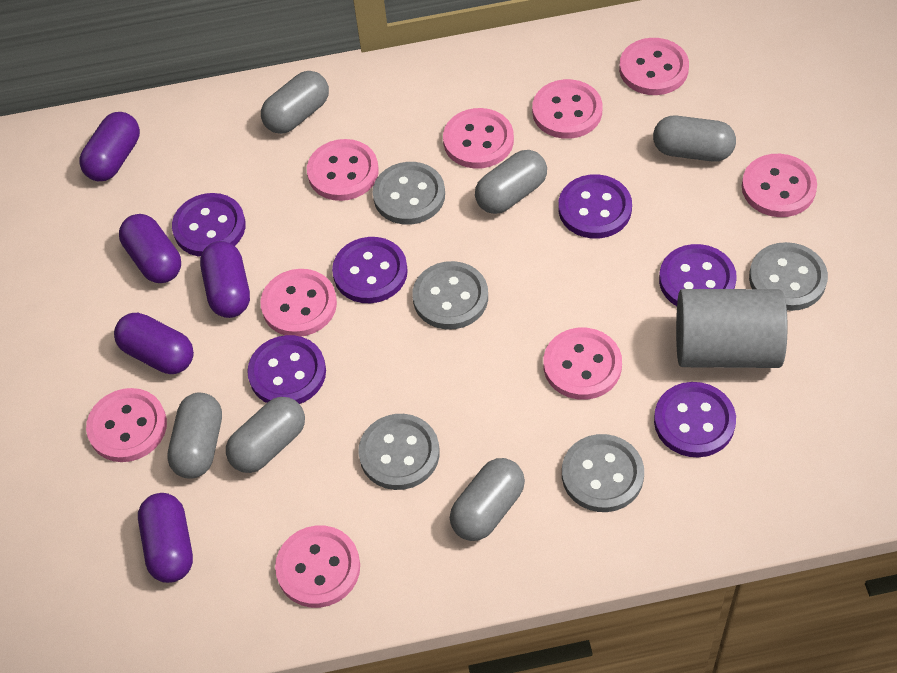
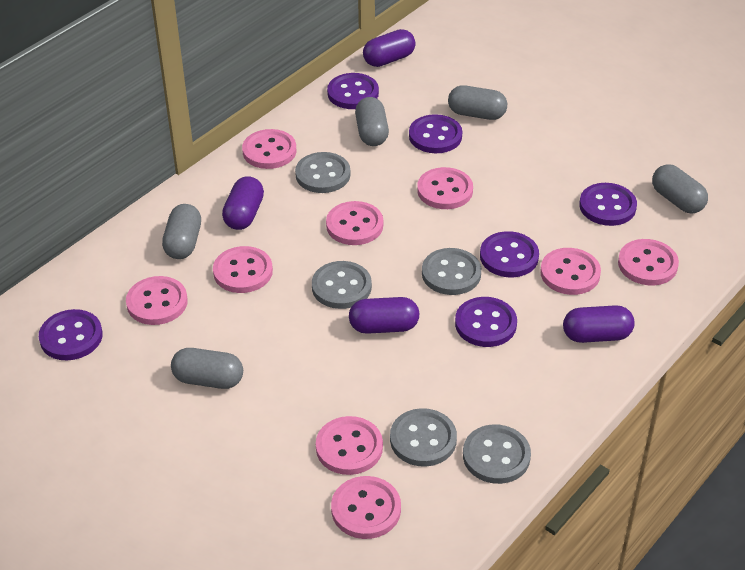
grey capsule: [167,393,222,478] [226,397,305,473] [261,71,329,134] [450,458,525,541] [475,150,547,214] [653,116,736,162] = 6 -> [162,204,201,259] [171,348,243,389] [355,97,389,146] [448,85,507,120] [652,164,708,213] = 5
grey cylinder: [676,289,788,368] = 1 -> none = 0
purple capsule: [79,112,140,181] [114,313,194,374] [119,214,181,283] [138,493,193,583] [200,241,250,318] = 5 -> [222,176,264,230] [349,297,419,334] [363,29,415,67] [563,305,635,343] = 4

